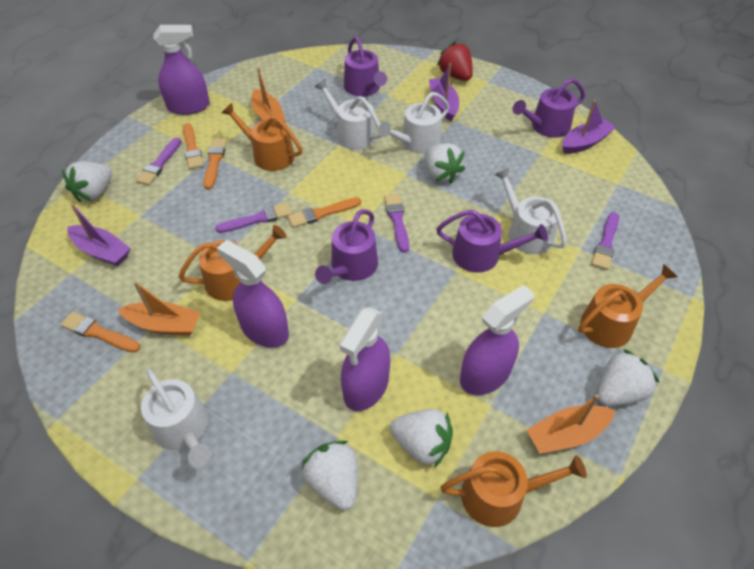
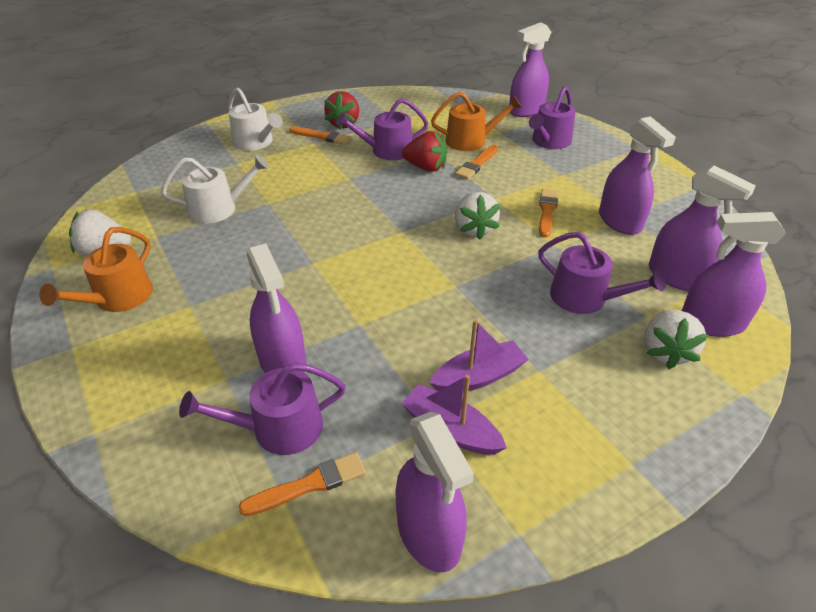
orange boat: [117,281,201,335] [251,68,286,123] [527,394,615,454] = 3 -> none = 0
orange watering can: [179,225,287,301] [222,103,303,171] [440,451,587,527] [578,264,677,348] = 4 -> [39,227,153,312] [431,92,522,151] = 2
purple boat: [67,204,131,266] [429,63,459,121] [562,100,616,154] = 3 -> [401,375,507,455] [429,319,528,392] = 2
purple brush: [136,137,182,185] [215,203,292,233] [384,194,409,253] [591,212,619,270] = 4 -> none = 0
purple spray bottle: [153,25,210,115] [217,240,289,348] [340,307,390,411] [460,285,534,395] = 4 -> [247,243,306,373] [395,412,474,572] [509,22,551,117] [599,116,676,235] [649,165,756,291] [682,212,786,337] = 6
red strawberry: [437,42,473,81] = 1 -> [324,91,359,130] [402,131,447,172] = 2
white strawberry: [62,162,112,203] [302,441,358,510] [390,409,453,468] [425,143,465,184] [597,349,659,406] = 5 -> [69,209,131,256] [455,192,500,240] [644,310,709,369] = 3
white watering can: [141,369,212,467] [314,79,381,150] [378,92,449,153] [494,168,567,254] = 4 -> [161,155,269,224] [228,88,283,151] = 2

